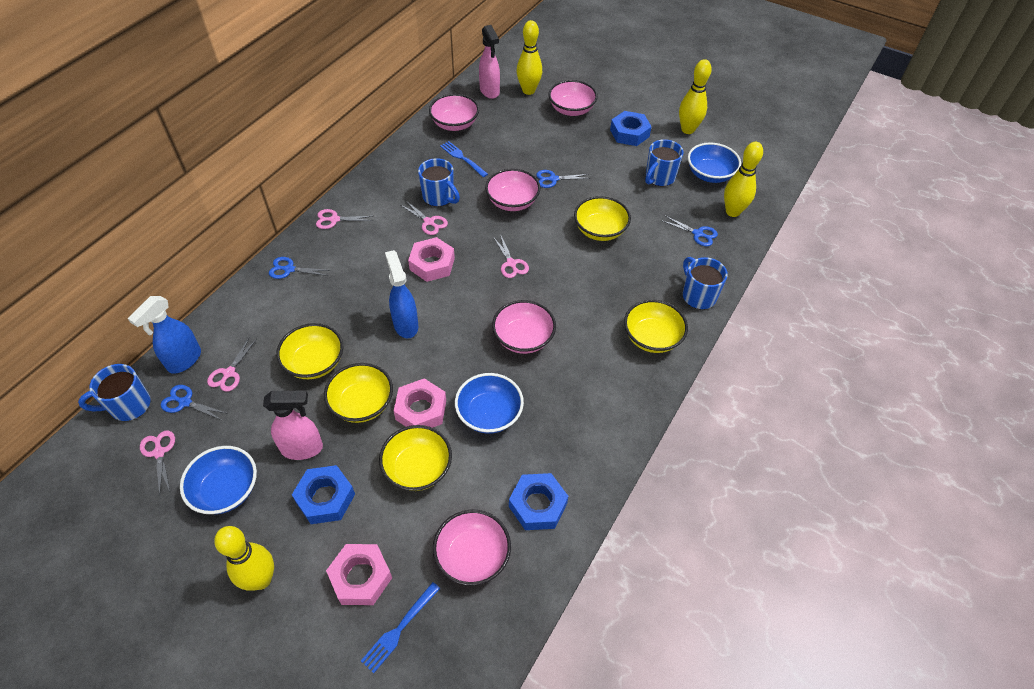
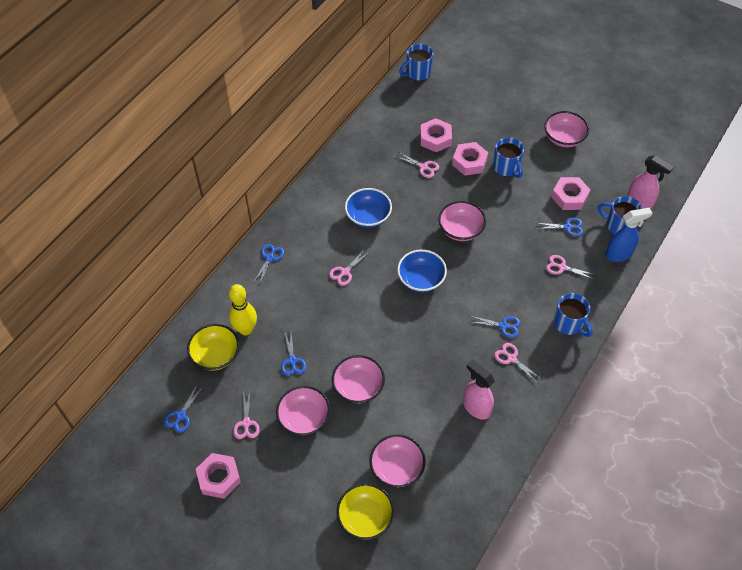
blue bowl: [180,446,257,514] [455,373,524,434] [688,142,741,183] = 3 -> [345,188,392,228] [397,250,447,292] = 2
blue fork: [361,582,440,673] [440,141,488,177] = 2 -> none = 0
blue nut: [292,465,355,524] [509,473,568,530] [610,111,652,146] = 3 -> none = 0
blue scissors: [161,385,226,420] [269,257,331,279] [536,170,591,188] [661,216,718,246] = 4 -> [164,385,204,433] [253,244,284,283] [281,331,306,376] [471,316,520,338] [535,218,583,237] = 5
blue spray bottle: [128,296,201,374] [385,250,418,338] = 2 -> [605,208,652,262] = 1
pink nut: [326,544,392,605] [394,378,446,428] [408,237,455,282] = 3 -> [196,453,241,499] [420,118,452,152] [452,142,488,176] [551,177,590,210] = 4
yellow bowl: [276,323,343,379] [324,363,393,423] [379,425,452,491] [574,196,631,241] [624,300,688,353] = 5 -> [187,324,239,370] [336,483,394,540] = 2
yellow bowling pin: [214,526,274,591] [517,20,542,95] [679,59,712,134] [724,142,763,217] = 4 -> [229,284,257,335] = 1

